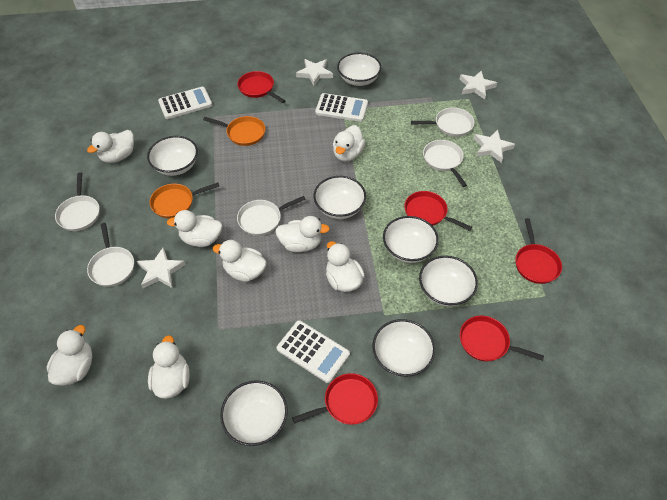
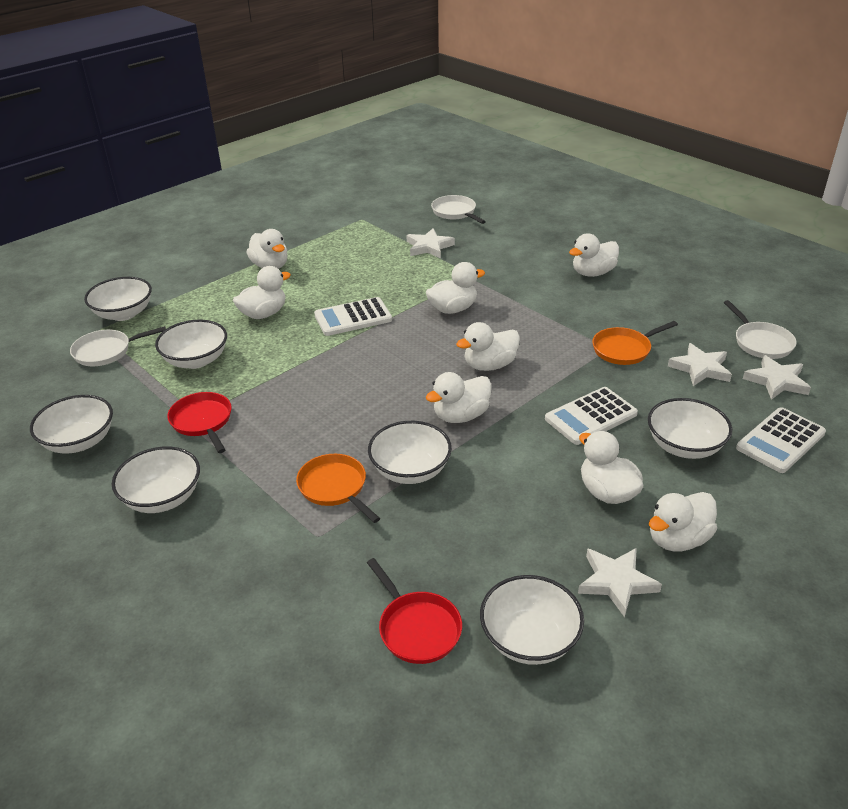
red pan: [237,71,285,103] [292,373,378,425] [404,191,472,231] [460,316,544,361] [515,218,562,284] = 5 -> [168,392,232,453] [367,558,462,664] = 2
white pan: [55,173,100,231] [87,223,134,287] [237,196,306,236] [411,108,474,137] [423,140,467,187] = 5 -> [70,326,166,366] [431,195,486,224] [724,300,797,359] = 3

